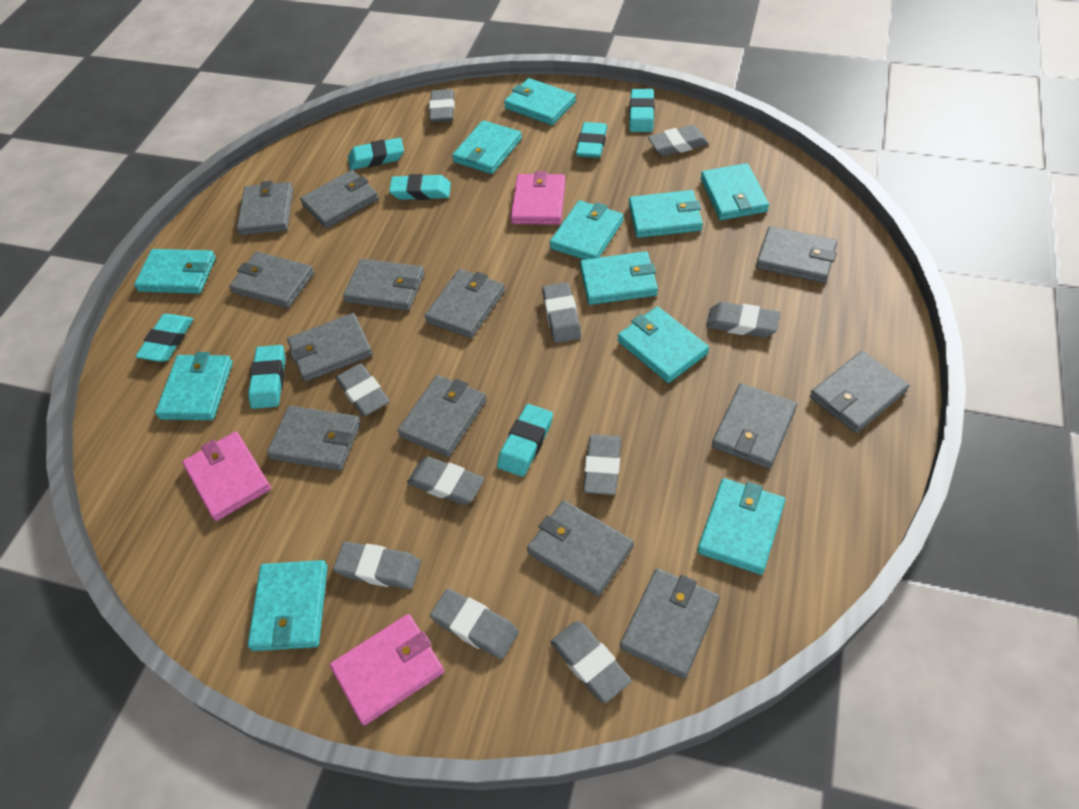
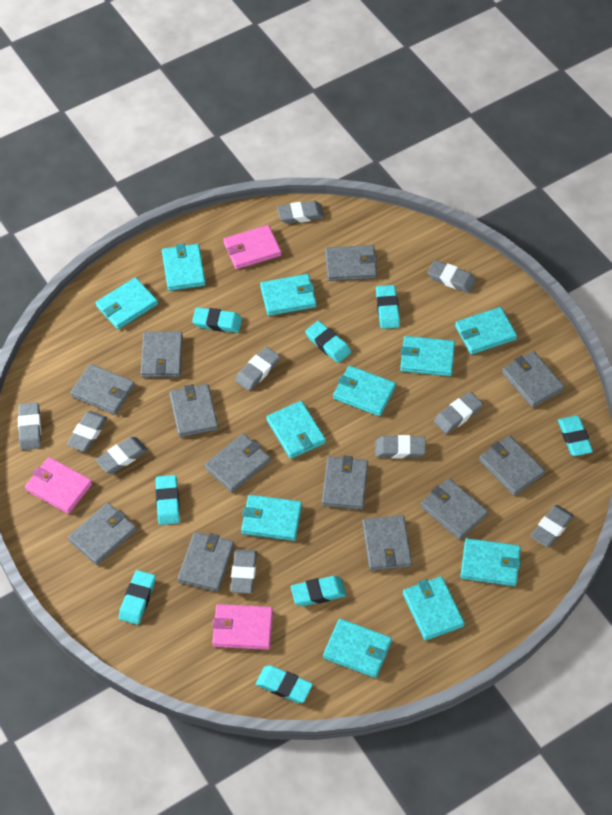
grey wallet: [229,252,314,308] [237,181,293,235] [267,406,361,471] [287,313,373,382] [300,170,379,228] [343,259,425,311] [397,375,487,457] [425,269,505,338] [527,500,634,596] [620,568,720,679] [712,383,797,469] [756,226,837,283] [810,351,909,433] = 13 -> [68,503,136,565] [70,364,135,415] [141,332,183,377] [169,384,218,437] [178,532,234,592] [205,433,271,493] [322,456,368,510] [325,245,377,281] [362,515,412,571] [421,478,488,540] [479,436,545,496] [502,351,565,408] = 12
turquoise eraser: [135,314,194,362] [248,345,286,409] [348,138,404,170] [389,174,451,200] [497,404,553,477] [576,122,607,158] [629,89,655,132] = 7 -> [119,570,156,625] [155,475,180,525] [192,307,242,333] [256,665,313,703] [291,576,346,606] [305,321,351,363] [376,285,400,329] [558,416,593,456] = 8

